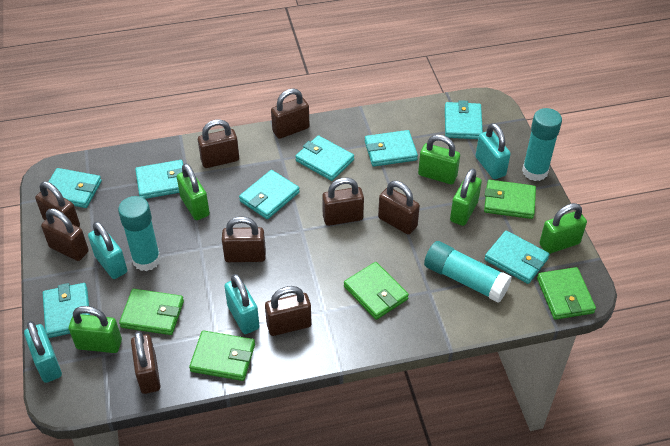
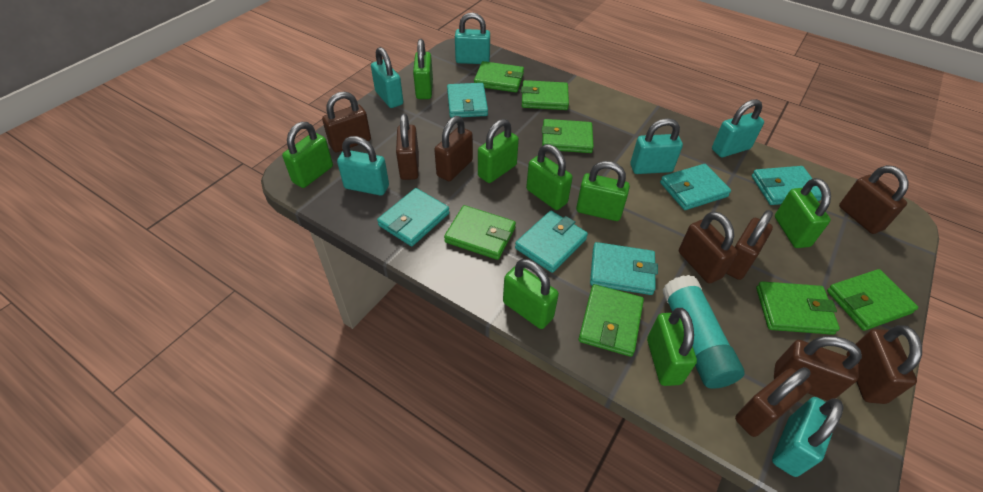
green padlock: [69,306,122,353] [177,163,210,220] [418,135,460,184] [450,168,482,226] [539,203,587,254] = 5 -> [282,122,333,188] [413,39,433,99] [478,119,519,183] [503,259,559,329] [526,144,573,210] [576,161,630,221] [647,308,697,386] [775,178,831,248] = 8
green wallet: [119,289,184,335] [189,331,255,381] [344,262,409,320] [484,180,536,219] [537,267,596,320] = 5 -> [444,205,516,260] [474,61,524,92] [521,80,569,110] [542,119,594,153] [579,284,644,357] [756,281,840,335] [827,269,918,331] = 7
turquoise glue stick: [118,196,161,271] [424,241,512,303] [522,108,562,181] = 3 -> [662,275,745,389] = 1
turquoise padlock: [24,321,62,383] [88,222,127,279] [224,274,260,334] [476,123,511,179] = 4 -> [337,136,389,196] [371,47,403,108] [455,12,490,64] [630,118,683,174] [712,99,764,157] [772,397,844,477] = 6
turquoise wallet: [43,283,90,338] [48,168,102,208] [135,160,183,199] [239,170,300,219] [295,135,354,181] [365,130,418,167] [445,100,483,139] [484,230,550,284] = 8 -> [377,188,449,246] [447,83,488,118] [515,211,588,273] [590,242,658,295] [660,164,731,210] [752,166,822,205] = 6

